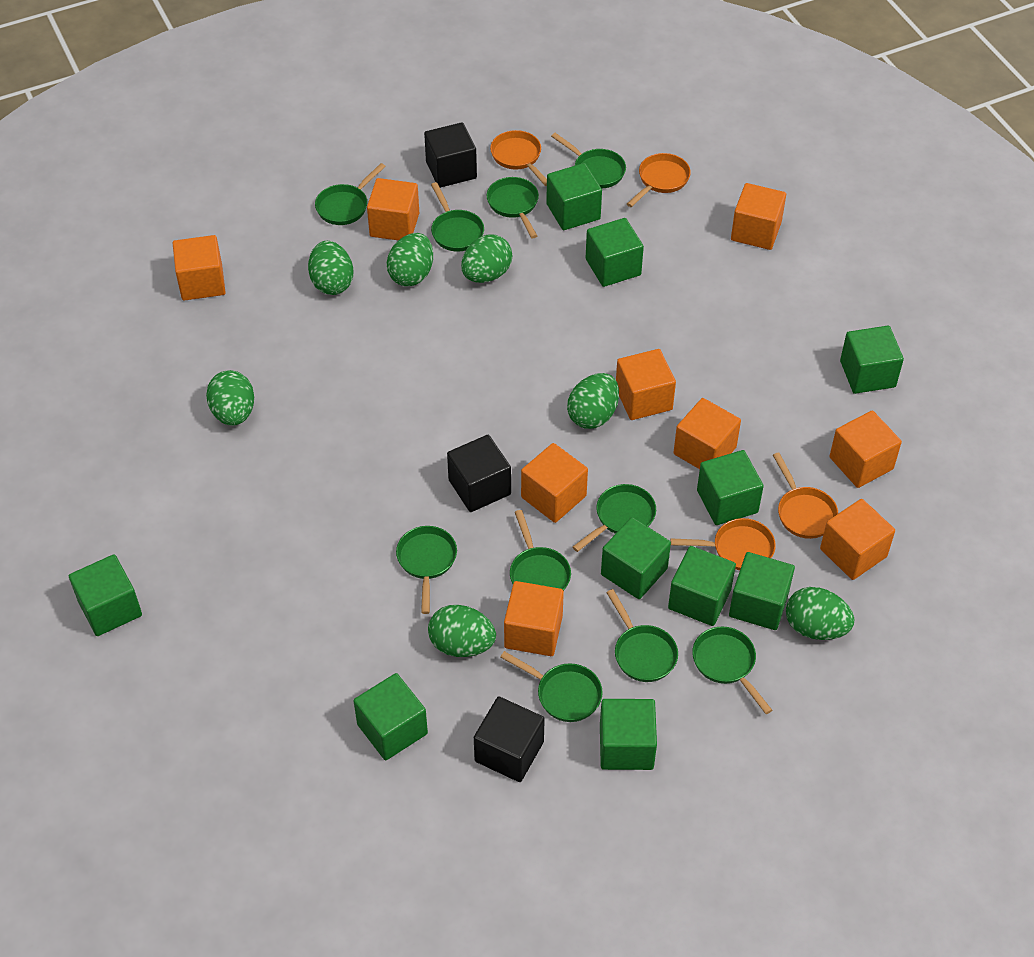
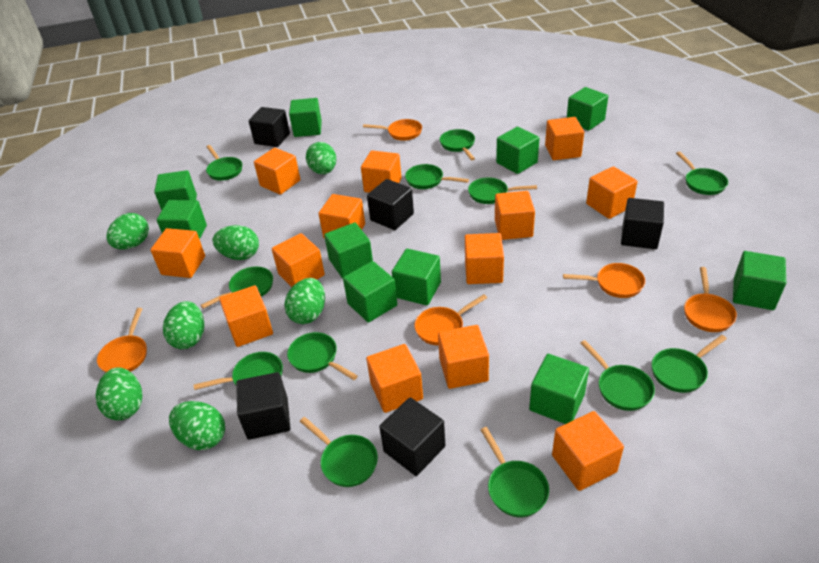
black cube: [424,122,477,188] [447,435,511,512] [474,696,545,782] = 3 -> [236,372,291,440] [248,107,290,147] [367,179,414,230] [379,397,445,476] [621,198,664,249] = 5
green pan: [315,163,386,225] [396,526,457,614] [431,182,484,252] [487,177,539,238] [500,651,603,722] [510,510,571,591] [551,133,626,188] [572,484,656,552] [606,589,678,682] [692,627,772,714] = 10 -> [194,352,283,390] [201,266,273,309] [206,145,242,181] [287,332,358,380] [300,417,378,487] [405,164,469,189] [440,129,475,160] [468,177,537,204] [481,427,549,517] [580,340,655,411] [652,335,727,393] [676,151,728,195] = 12
orange cube: [173,235,226,301] [367,178,419,240] [504,581,564,656] [521,443,588,523] [616,349,676,420] [673,398,741,469] [731,183,786,250] [820,499,895,580] [829,411,902,488] = 9 -> [150,228,205,278] [219,285,273,347] [254,148,301,195] [272,233,325,287] [319,194,365,239] [361,151,402,193] [366,344,423,413] [438,325,489,389] [465,233,504,284] [495,191,535,240] [545,117,584,160] [552,411,624,491] [586,166,638,219] = 13
orange pan: [490,130,547,186] [627,153,691,207] [670,518,776,570] [773,452,838,539] = 4 -> [97,308,147,372] [363,119,422,141] [414,294,487,345] [563,263,645,298] [684,267,737,332] = 5

